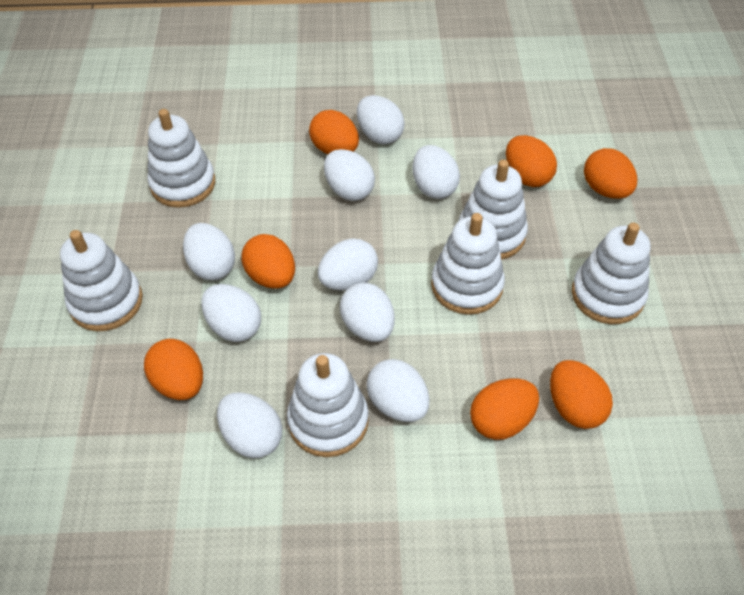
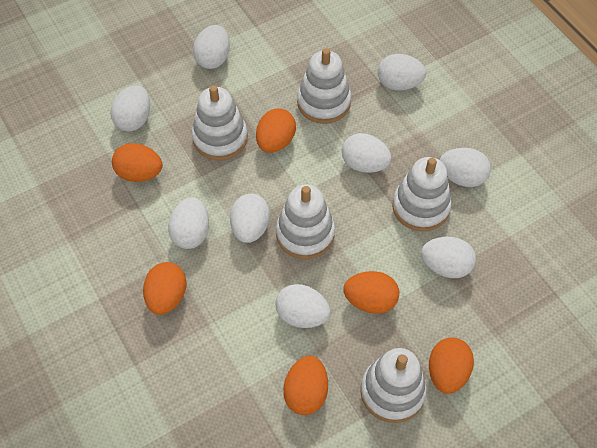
orange egg: [144,339,203,400] [242,234,295,289] [309,110,359,154] [470,379,539,440] [506,135,557,187] [550,360,613,429] [584,148,637,199] = 7 -> [112,143,163,182] [143,262,187,315] [256,108,296,152] [283,356,328,415] [343,271,399,314] [429,337,474,394] = 6
white stacking toy: [60,230,143,331] [147,109,215,208] [287,353,369,457] [431,213,505,315] [459,160,528,259] [572,223,650,324] = 6 -> [192,85,248,161] [276,185,335,259] [297,48,351,124] [360,348,427,423] [392,157,452,232] = 5

